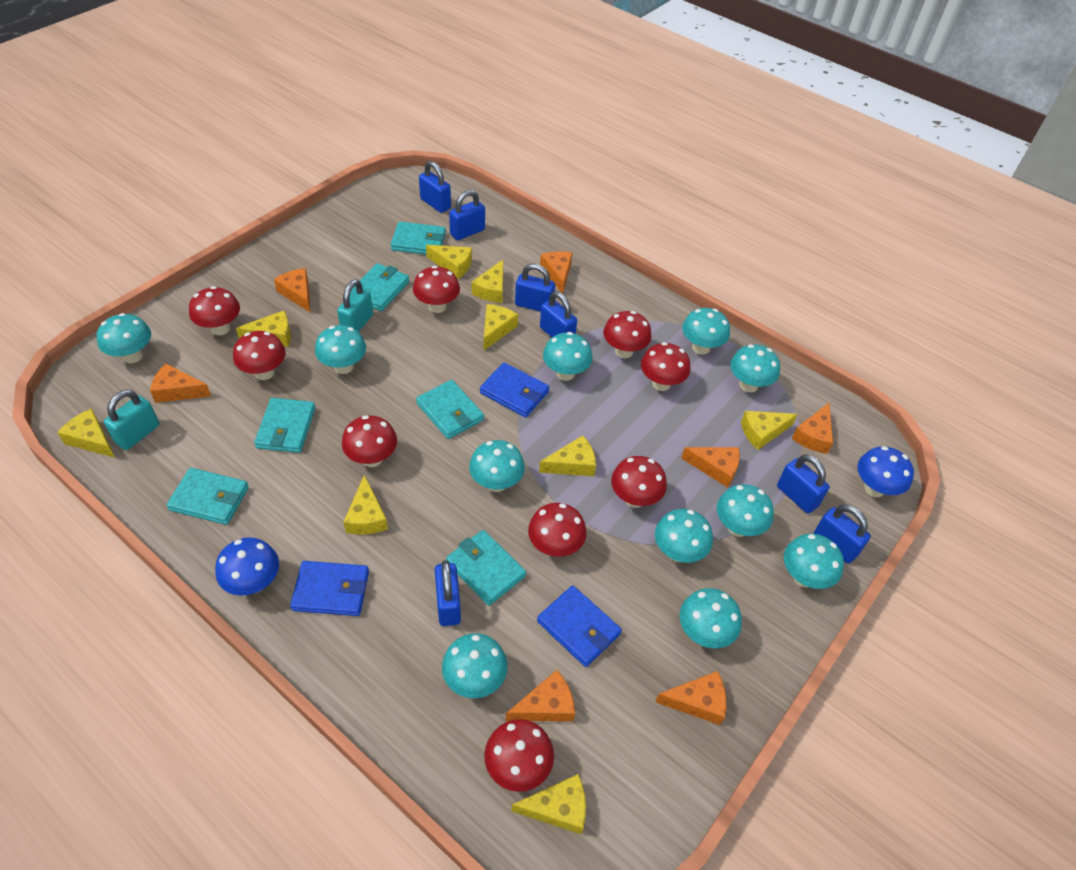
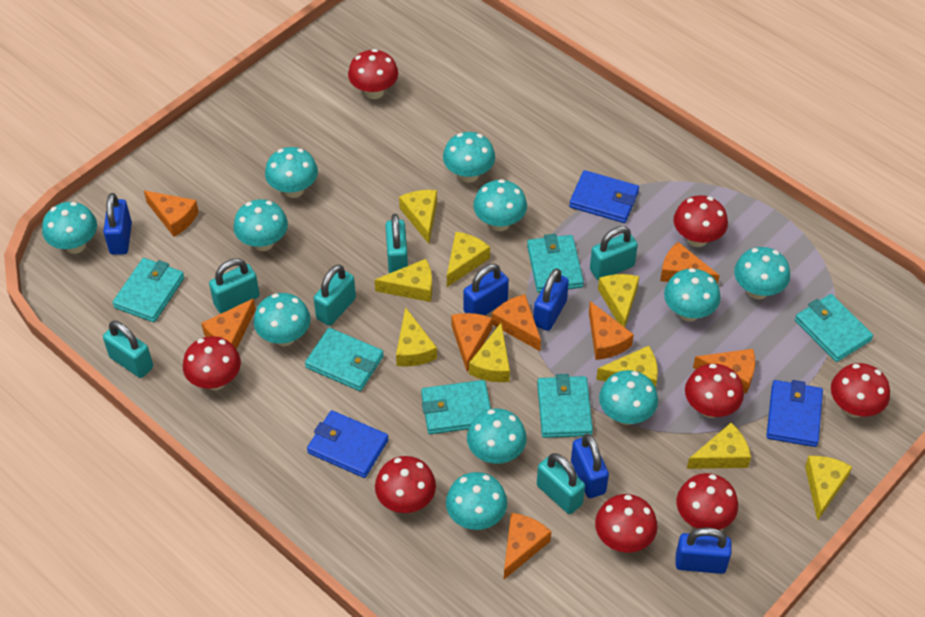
blue mushroom: [215,537,279,596] [858,446,914,497] = 2 -> none = 0
blue padlock: [419,161,451,213] [435,560,461,626] [449,190,485,240] [515,264,555,312] [540,291,577,337] [777,454,830,514] [813,504,871,564] = 7 -> [103,193,132,255] [464,264,509,315] [533,268,569,331] [571,434,609,498] [675,528,731,574] = 5
orange cheese: [150,364,211,403] [274,268,311,313] [506,670,575,721] [540,251,572,294] [655,671,726,725] [681,447,740,488] [792,403,833,454] = 7 -> [144,190,199,237] [201,298,256,350] [451,313,492,372] [492,294,541,351] [504,513,551,579] [589,301,634,360] [660,242,720,284] [693,349,755,394] = 8
red mushroom: [189,286,240,335] [233,331,286,380] [342,415,397,467] [413,266,460,313] [484,719,554,792] [528,503,587,557] [603,311,652,358] [611,456,667,508] [641,342,690,391] = 9 -> [183,336,241,390] [348,49,398,99] [375,456,436,513] [595,494,658,553] [674,195,728,247] [677,473,738,530] [685,364,744,418] [831,363,890,418] = 8
turquoise padlock: [104,390,159,450] [337,279,373,332] = 2 -> [103,321,153,378] [209,258,260,314] [314,265,356,326] [385,214,408,273] [537,453,585,514] [590,226,638,280] = 6

